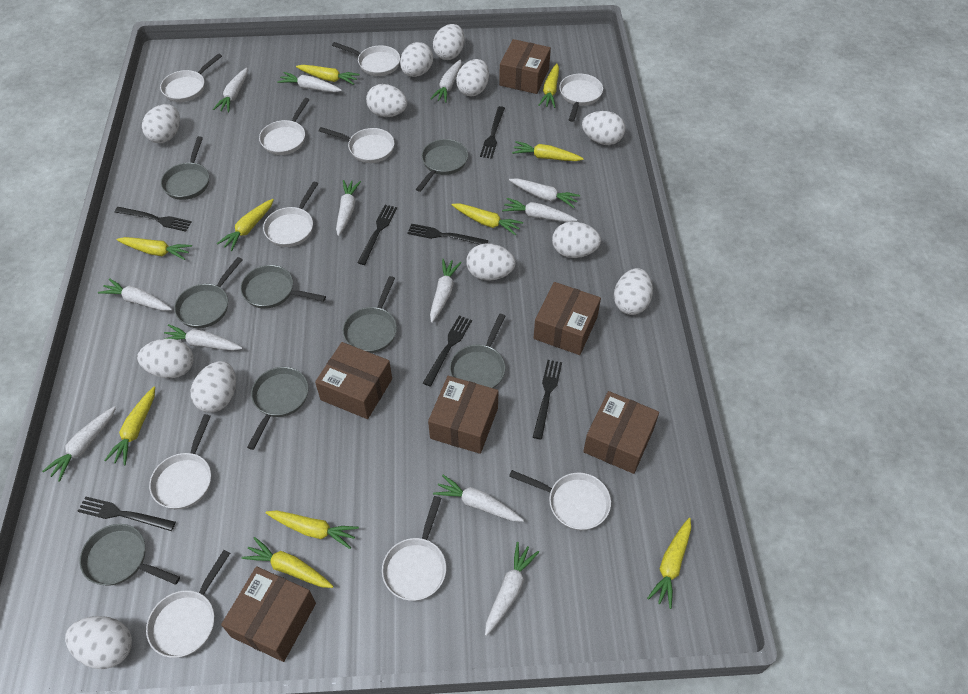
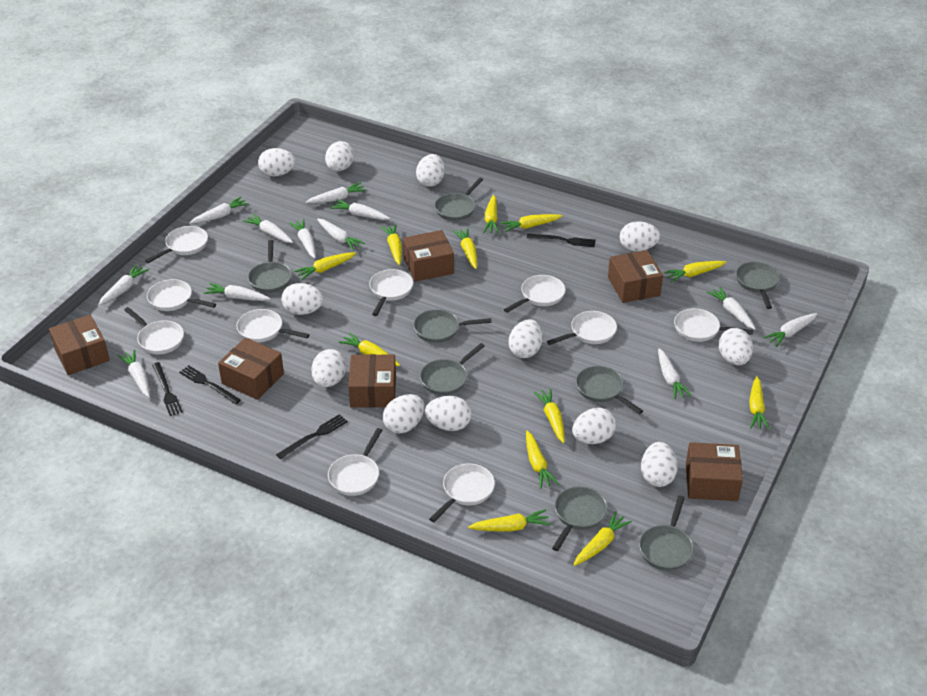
black fork: [78,496,176,531] [114,207,192,232] [358,205,397,265] [407,224,488,245] [423,315,472,387] [480,106,505,159] [533,360,562,439] = 7 -> [152,362,183,416] [179,365,241,404] [276,414,348,459] [527,233,596,247] = 4
yellow carrot: [104,387,155,465] [116,237,192,260] [217,199,274,251] [242,537,333,588] [266,510,359,549] [296,65,360,85] [452,204,523,236] [512,141,584,161] [538,63,559,108] [647,518,691,609] = 10 -> [294,252,356,280] [339,332,400,366] [381,224,402,265] [453,228,477,269] [468,509,551,532] [483,195,499,234] [500,214,562,232] [526,431,559,489] [534,389,565,443] [573,511,632,566] [664,261,726,282] [749,376,769,430] = 12

